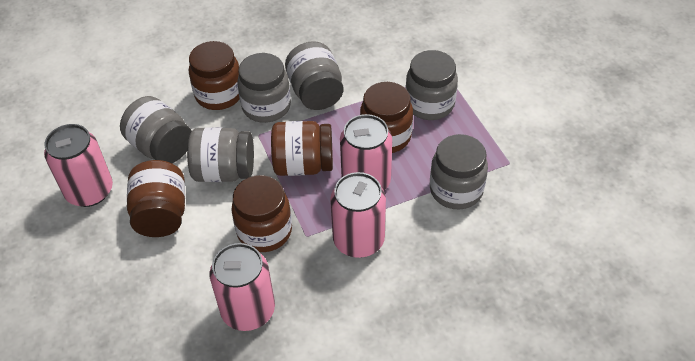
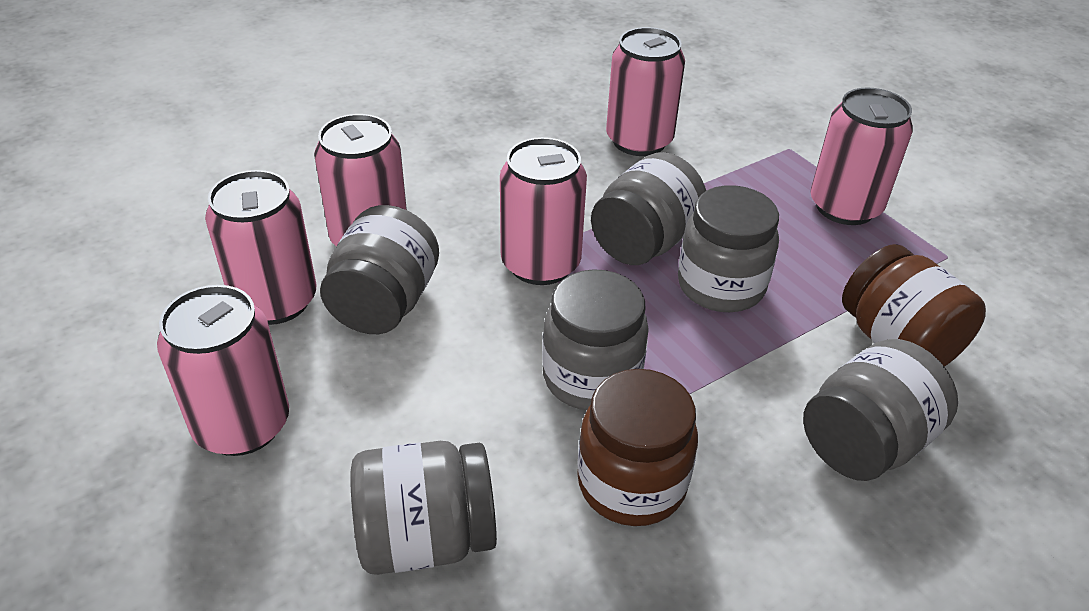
brown jar: [127,160,185,237] [189,41,240,110] [231,175,292,252] [271,121,333,176] [360,82,413,153] = 5 -> [577,369,698,526] [842,244,986,367] = 2
pink can: [44,124,113,207] [210,243,275,331] [330,172,386,258] [340,114,392,191] = 4 -> [157,285,289,456] [205,170,316,325] [314,114,407,247] [500,137,587,285] [606,27,685,156] [810,87,913,225] = 6

